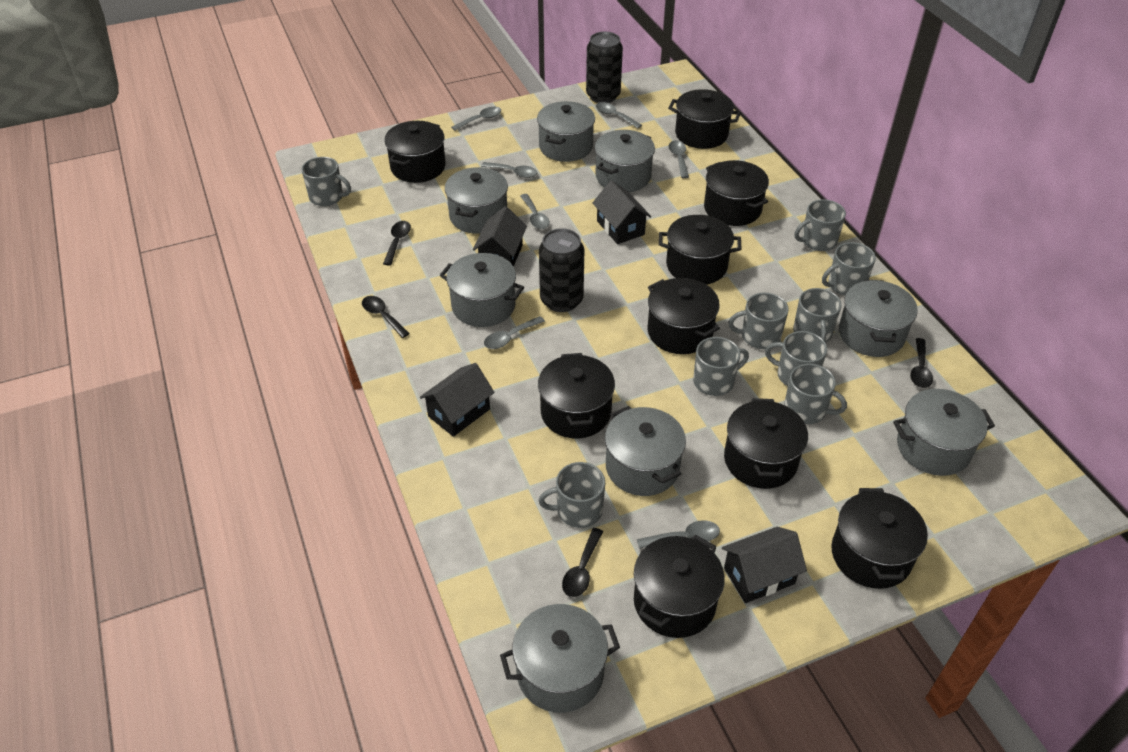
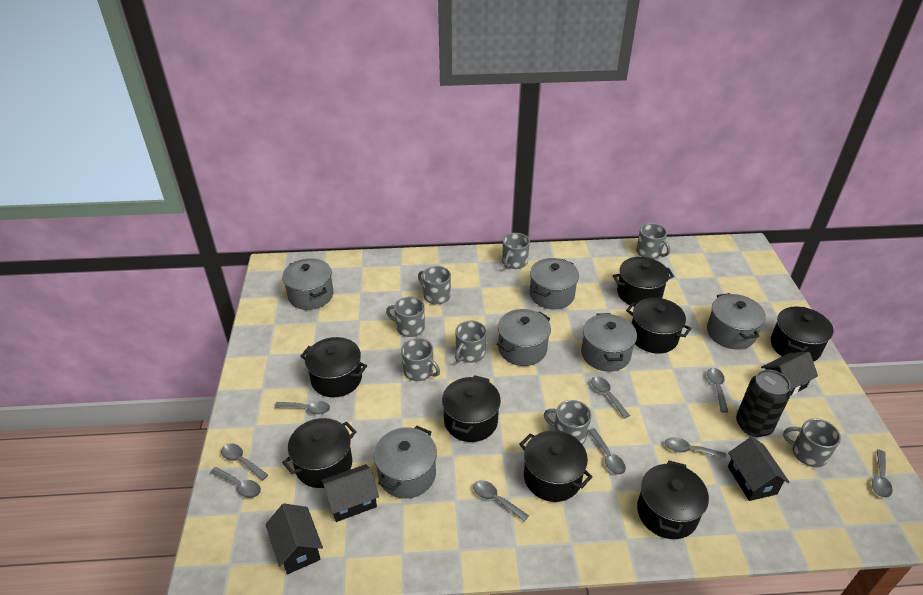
black can: [539,228,584,312] [586,32,623,103] = 2 -> [736,369,791,437] = 1
black pot: [384,121,446,183] [538,353,615,438] [634,535,725,638] [648,278,720,354] [659,215,742,285] [668,89,741,149] [704,160,769,226] [724,398,808,489] [831,488,928,589] = 9 -> [282,418,356,488] [301,337,367,397] [442,375,501,442] [519,430,593,502] [613,257,674,307] [626,298,692,354] [637,460,709,539] [771,306,833,362] = 8
black spoon: [362,296,410,338] [383,221,411,265] [562,528,603,597] [910,338,933,388] = 4 -> none = 0
grey mug: [302,157,351,206] [538,462,605,528] [693,337,749,396] [728,293,789,349] [765,331,827,386] [784,364,847,424] [793,288,842,343] [794,199,846,251] [822,242,876,296] = 9 -> [386,296,425,337] [401,338,440,381] [418,266,451,305] [455,321,487,363] [502,233,530,269] [544,400,592,444] [636,223,670,259] [783,418,841,467] = 8
grey pot: [440,253,524,327] [445,167,508,234] [500,604,620,713] [537,101,595,162] [595,130,655,192] [605,406,686,496] [839,279,918,357] [893,389,995,476] = 8 -> [282,258,333,310] [374,426,437,499] [497,309,551,366] [530,258,579,309] [581,313,637,372] [707,293,766,350] = 6
grey spoon: [451,107,501,131] [481,162,538,178] [484,316,545,349] [520,194,550,229] [596,102,642,129] [637,520,720,549] [669,140,689,178] = 7 -> [210,467,261,498] [221,443,268,481] [274,401,330,415] [473,480,529,522] [588,428,626,475] [591,376,630,419] [665,437,726,459] [707,368,728,413] [872,449,892,498] = 9

